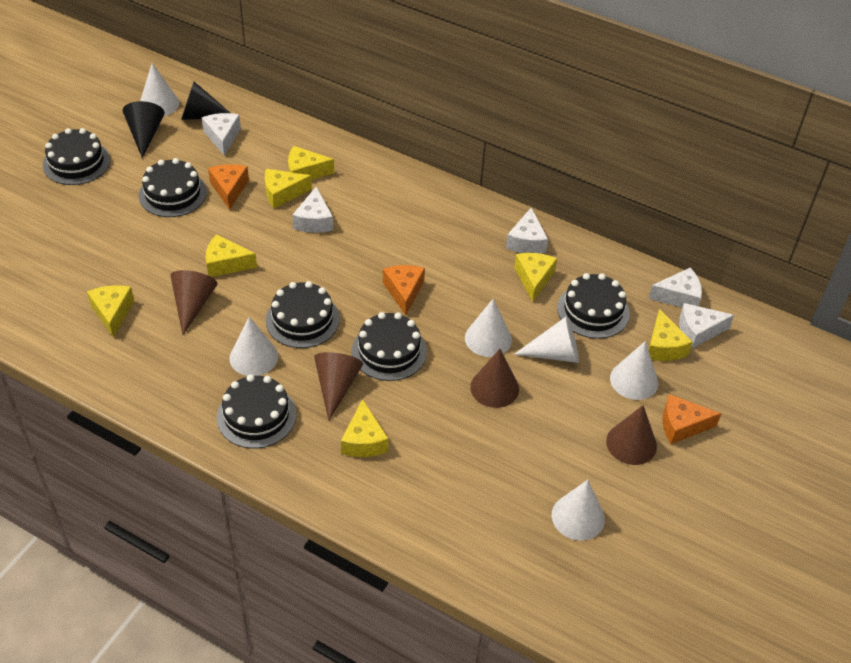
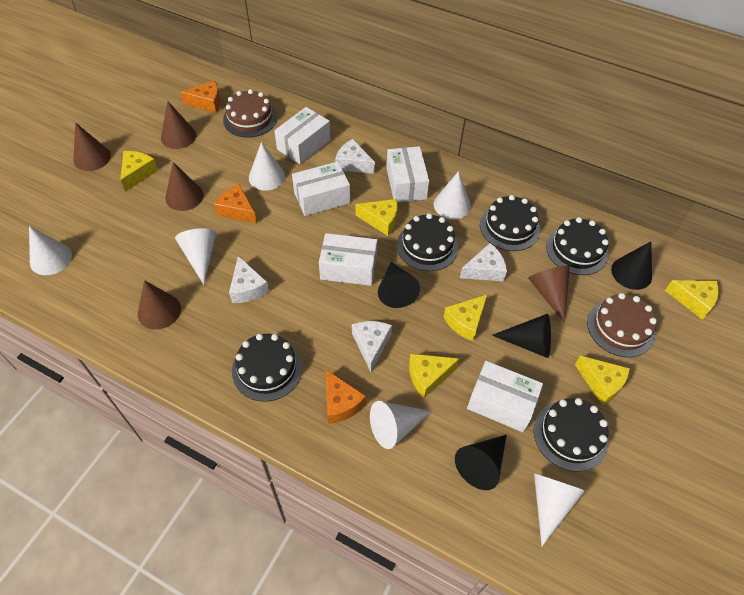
black cake: [43,128,110,185] [139,158,207,217] [217,374,296,449] [266,281,340,348] [352,312,427,381] [557,273,630,339] = 6 -> [232,333,303,402] [397,213,458,271] [480,195,540,251] [534,398,609,472] [546,217,609,275] = 5
black cone: [122,101,165,158] [181,82,230,120] = 2 -> [378,262,420,308] [455,435,506,490] [492,314,551,358] [611,241,652,290] = 4
brown cake: none = 0 -> [223,89,277,138] [587,293,657,357] = 2
brown cone: [171,270,218,335] [314,352,363,421] [470,349,519,408] [606,405,657,465] = 4 -> [74,122,111,171] [138,280,181,330] [161,101,196,149] [165,162,204,211] [528,265,570,323] = 5
white box: none = 0 -> [274,107,331,164] [292,161,350,216] [319,233,377,286] [386,146,429,202] [467,361,543,432] = 5
white cheese: [202,113,241,156] [292,187,333,233] [506,207,548,254] [648,268,702,308] [679,303,734,349] = 5 -> [229,256,269,303] [335,139,375,174] [352,321,392,372] [460,243,507,281] = 4
yellow cheese: [87,285,134,337] [206,234,257,277] [265,169,312,209] [288,146,334,180] [341,399,389,457] [514,253,557,302] [649,309,693,361] = 7 -> [120,151,158,192] [356,199,398,236] [409,354,460,398] [443,294,488,341] [575,356,630,405] [665,280,719,320] = 6

